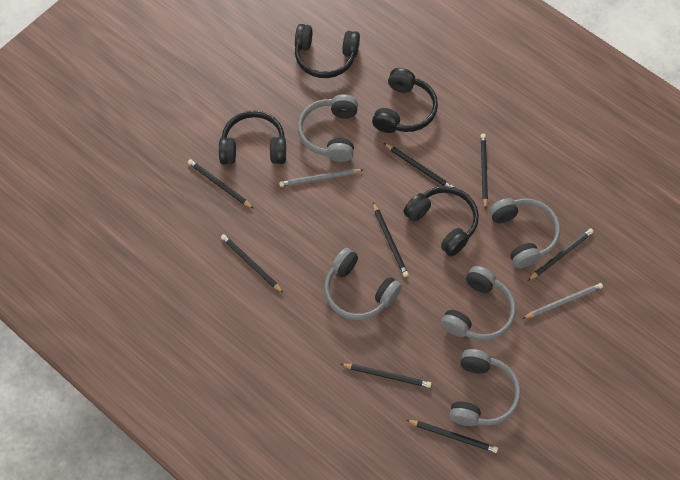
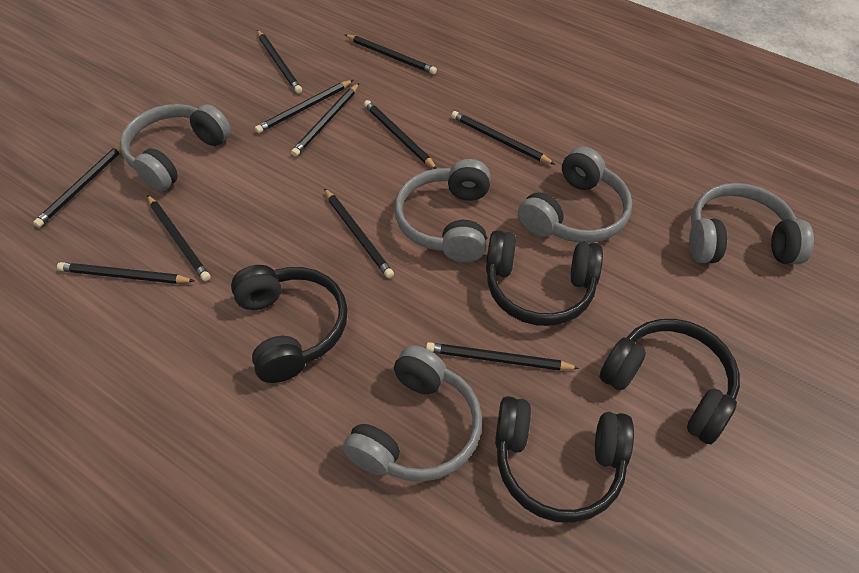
black pencil: [188,159,254,209] [221,234,283,293] [341,364,431,388] [373,203,409,277] [384,143,454,187] [407,420,498,453] [481,134,488,210] [528,228,594,281] = 8 -> [33,145,121,227] [57,262,194,284] [147,195,210,281] [255,80,353,133] [257,30,302,94] [291,83,359,157] [324,188,394,278] [345,35,437,74] [364,100,437,169] [426,342,579,371] [451,111,556,165] = 11
grey pencil: [279,169,363,187] [522,283,603,319] = 2 -> none = 0

